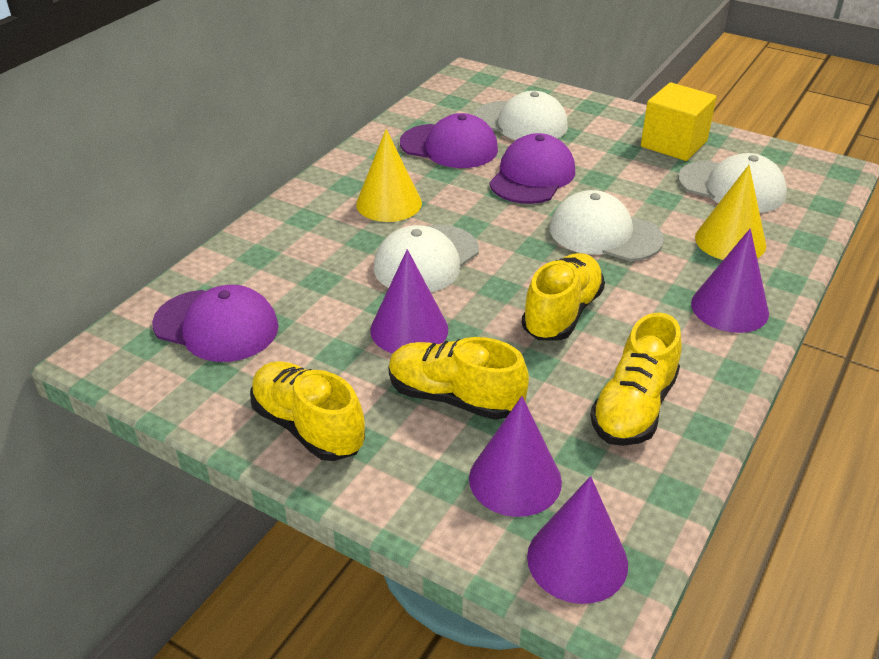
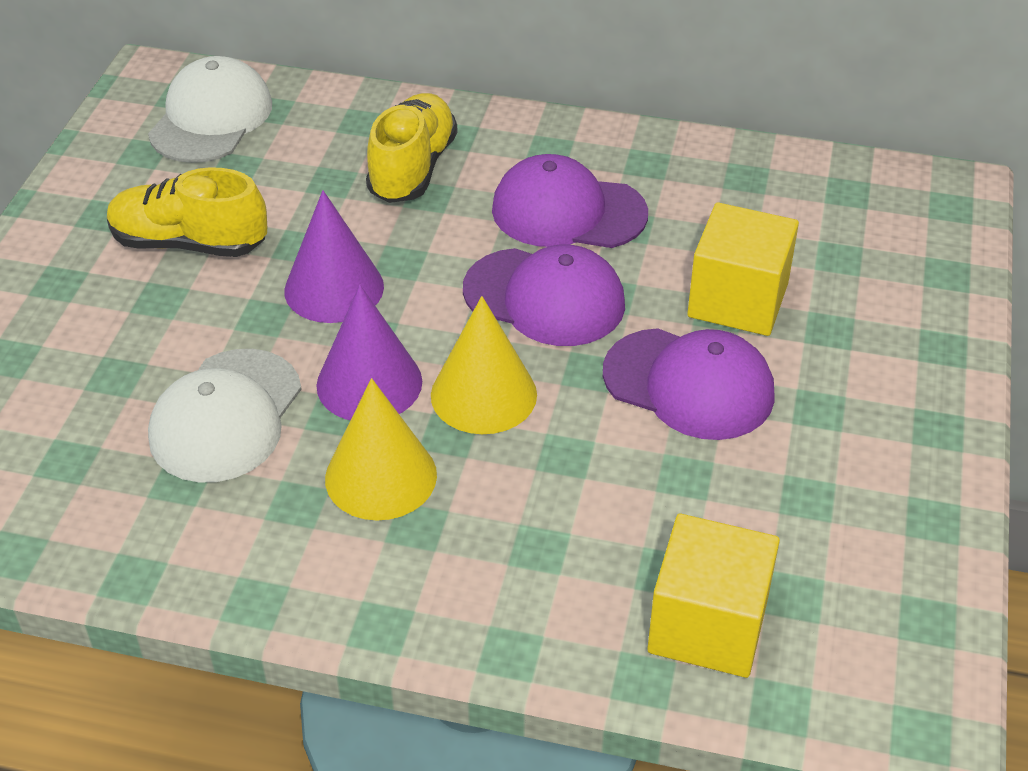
purple cone: [370,249,448,353] [469,396,562,517] [527,476,628,604] [691,228,769,333] = 4 -> [284,190,384,323] [316,285,422,420] = 2
white cap: [374,225,479,293] [474,91,568,140] [550,190,664,261] [678,153,787,213] = 4 -> [148,56,272,163] [148,349,302,482] = 2
yellow cube: [641,82,717,161] = 1 -> [647,514,780,678] [687,202,799,336] = 2
yellow shoe: [250,361,365,461] [389,337,529,420] [522,253,605,341] [590,312,682,446] = 4 -> [107,167,267,257] [366,93,457,203] = 2

